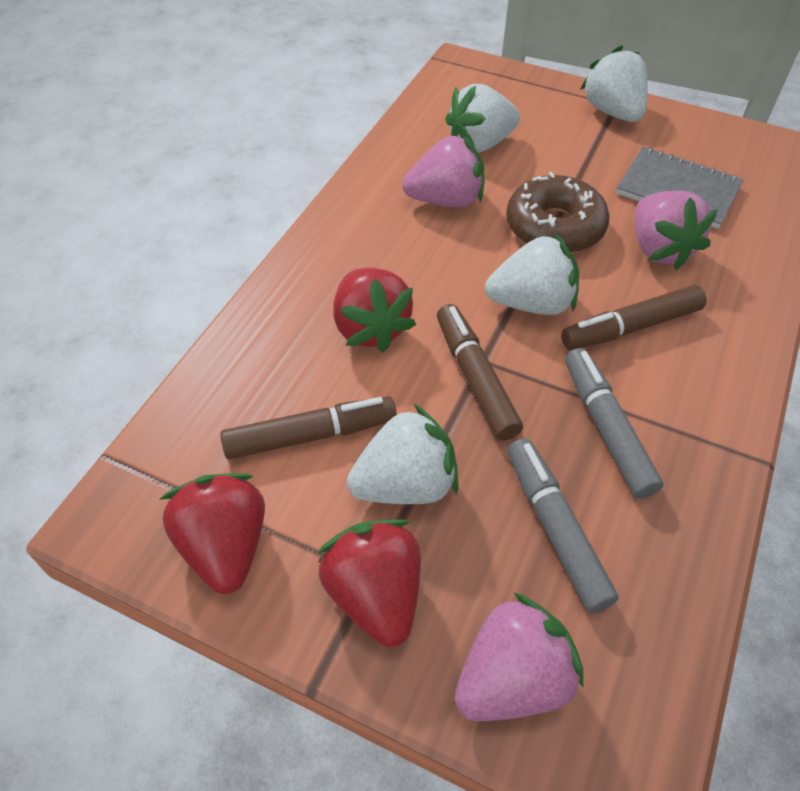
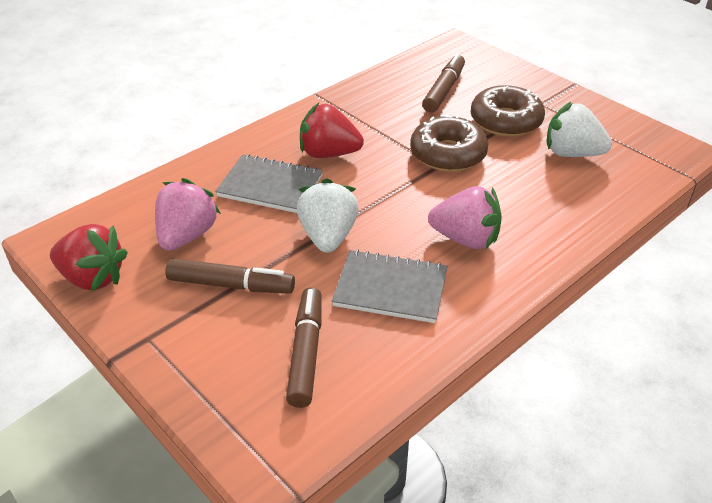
brown donut: [506,172,610,253] = 1 -> [410,114,488,172] [471,85,545,137] = 2
grey marker: [508,438,619,613] [565,348,663,499] = 2 -> none = 0
grey notebook: [616,147,744,229] = 1 -> [215,154,323,213] [332,250,448,323] = 2
pink strawberry: [402,134,484,208] [455,592,583,721] [635,191,718,270] = 3 -> [155,178,221,251] [428,186,502,249] = 2
red strawberry: [159,473,265,594] [318,519,421,647] [333,268,416,352] = 3 -> [50,224,128,291] [300,103,364,158] = 2
white strawberry: [347,404,458,504] [445,84,520,153] [485,233,579,315] [580,45,648,122] = 4 -> [297,179,359,253] [547,102,612,157] = 2

